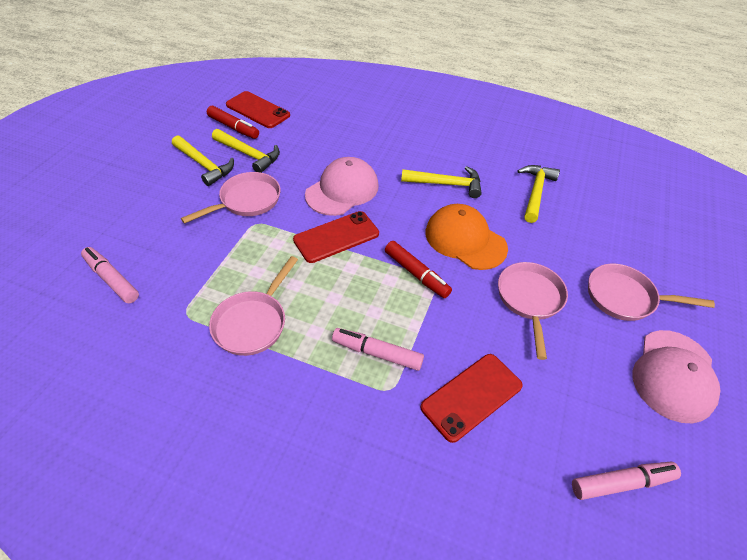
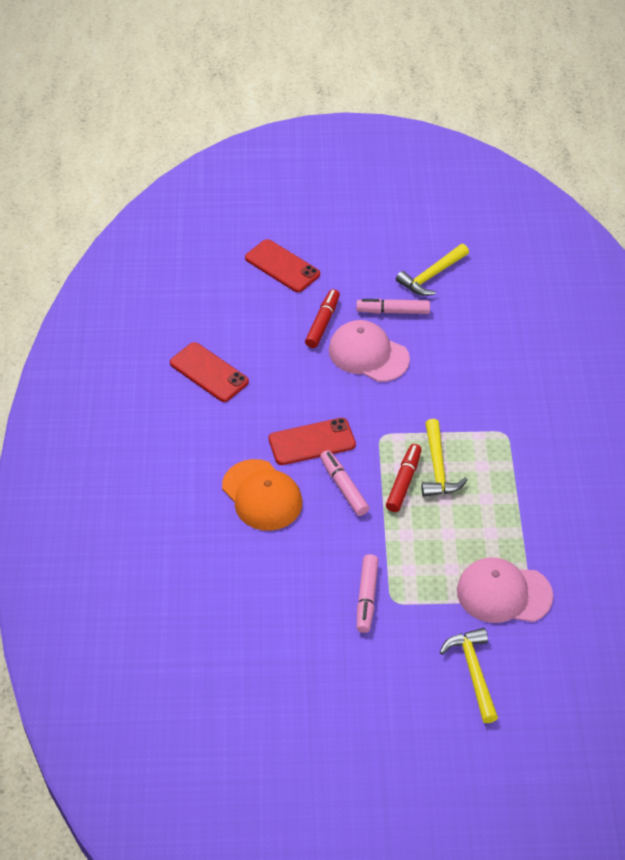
pink pan: [181,172,281,224] [209,256,298,356] [498,262,568,360] [588,264,715,321] = 4 -> none = 0
yellow hammer: [172,135,234,186] [212,129,280,173] [401,166,482,198] [518,165,560,223] = 4 -> [396,244,469,296] [421,419,468,497] [440,628,498,723] = 3

